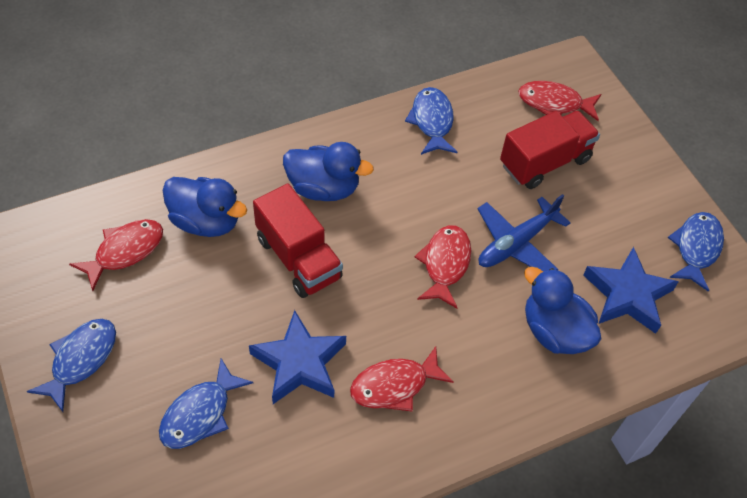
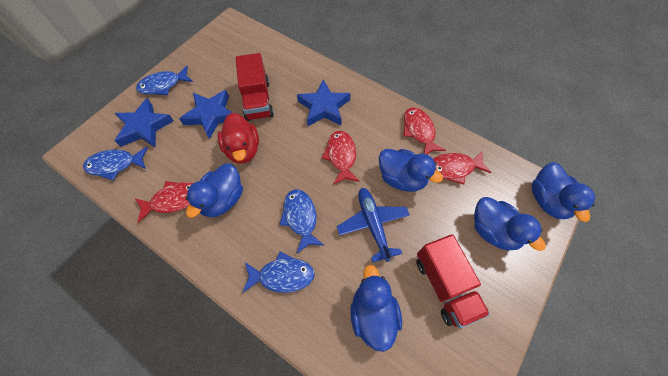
blue duck: [162,177,247,237] [283,142,374,201] [524,267,601,354] = 3 -> [186,163,243,218] [350,265,402,352] [379,149,443,192] [474,197,546,251] [532,162,595,222] = 5
blue star: [249,310,346,404] [583,247,679,334] = 2 -> [114,98,174,147] [179,90,233,139] [297,79,351,126] = 3
red duck: none = 0 -> [218,113,259,164] = 1

